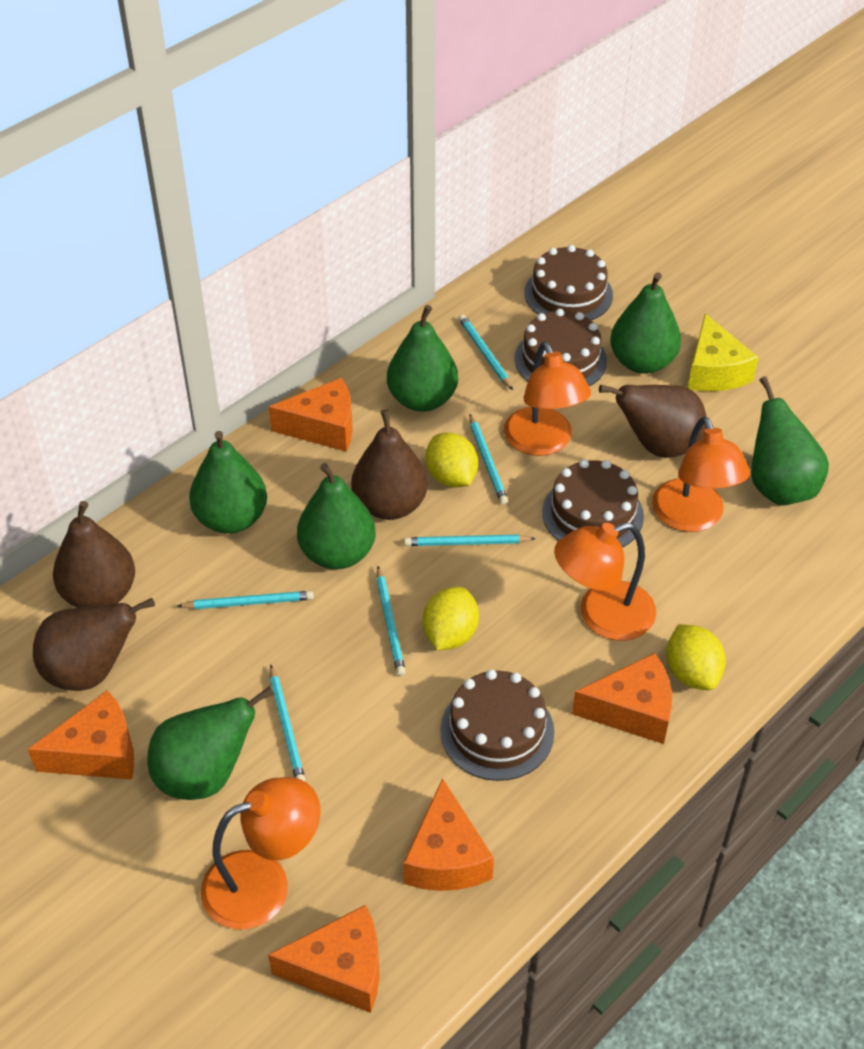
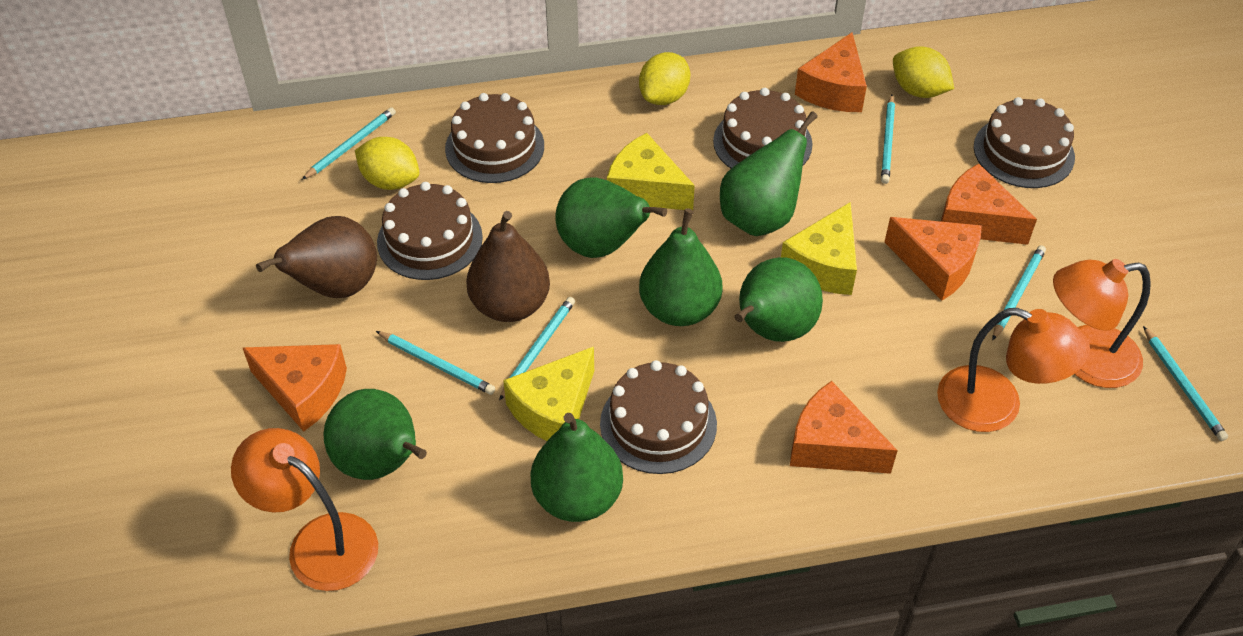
brown cake: [440,669,554,781] [514,309,607,386] [524,245,613,321] [542,459,644,547] = 4 -> [377,182,483,280] [445,93,544,183] [600,360,717,474] [713,88,813,168] [974,97,1075,188] = 5
brown pear: [33,598,155,691] [53,501,135,608] [351,409,428,520] [599,385,706,458] = 4 -> [256,216,377,298] [466,211,550,322] = 2
orange lamp: [200,777,321,929] [504,342,591,456] [554,522,656,641] [652,416,750,532] = 4 -> [231,428,378,591] [937,308,1090,432] [1053,259,1151,388] = 3
yellow cheese: [688,314,758,391] = 1 -> [503,347,594,441] [607,133,695,210] [781,202,857,295] = 3

